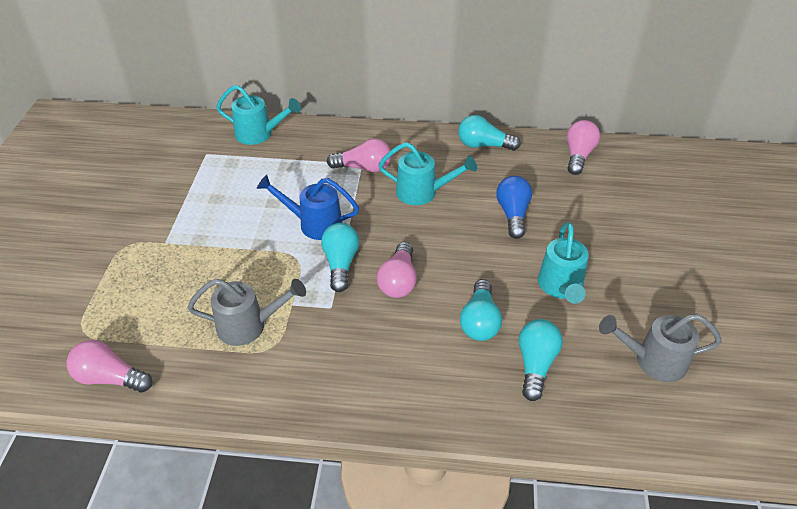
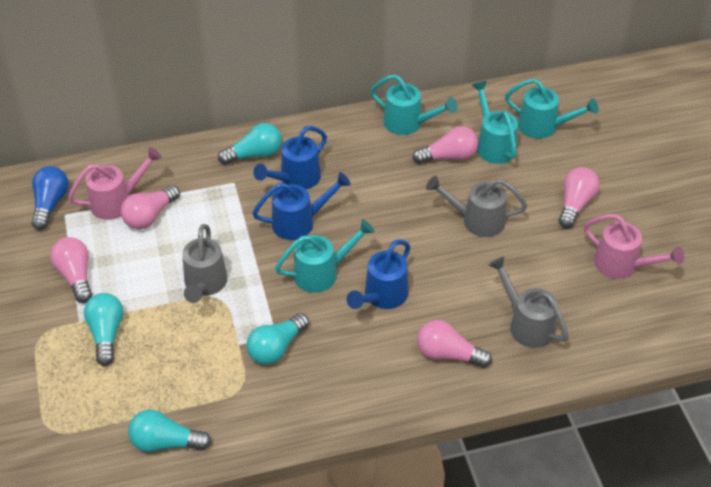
blue watering can: [257,175,359,240] = 1 -> [252,172,351,240] [253,126,327,189] [347,239,410,309] = 3
grey watering can: [187,279,306,346] [599,314,722,382] = 2 -> [182,224,228,303] [426,176,527,237] [488,256,568,348] = 3
pink light bulb: [66,340,152,392] [327,138,391,172] [377,242,417,298] [567,120,600,175] = 4 -> [50,237,92,303] [121,185,180,229] [412,126,478,164] [417,320,492,368] [559,167,599,228] = 5
pink watering can: none = 0 -> [68,147,162,220] [583,214,684,279] = 2
turquoise watering can: [216,85,301,145] [379,142,477,205] [538,222,589,304] = 3 -> [275,219,374,293] [370,74,457,135] [472,81,518,164] [505,79,599,139] = 4

